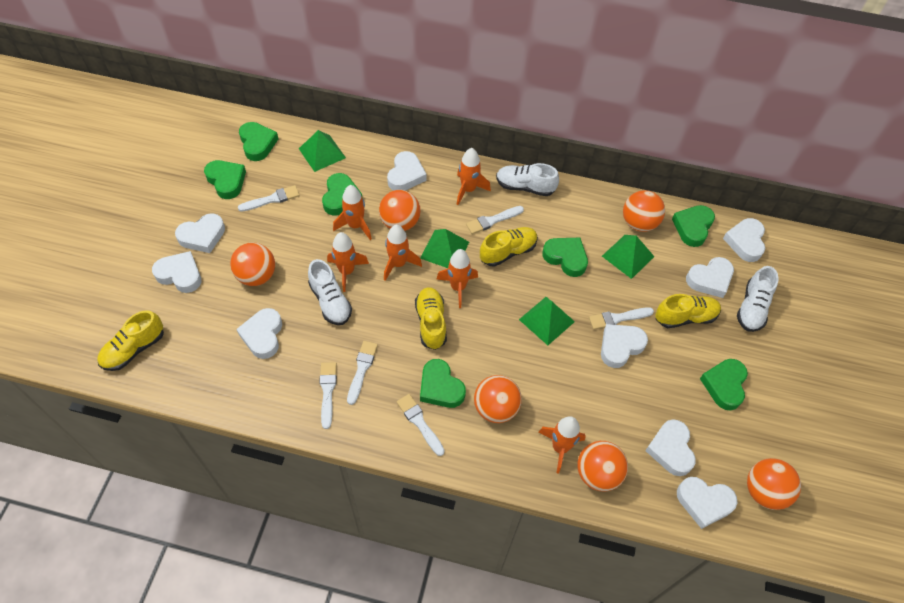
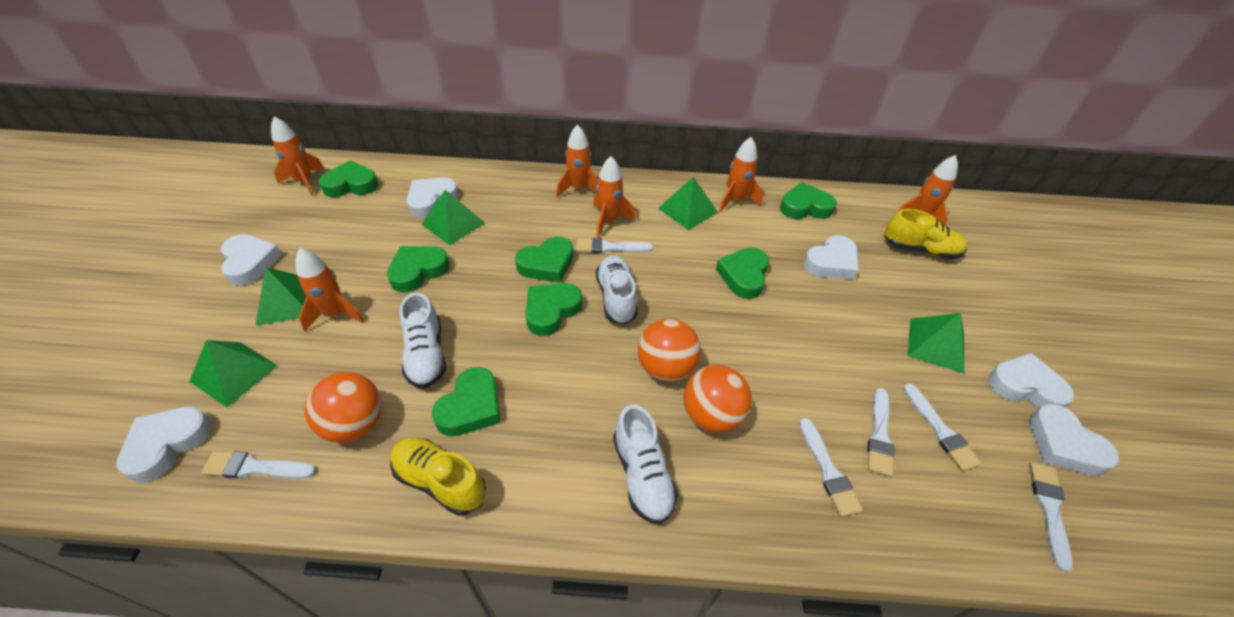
green pyramid: [299,130,346,172] [420,229,469,268] [519,297,575,345] [602,235,654,279] = 4 -> [189,340,278,407] [255,267,306,326] [421,190,485,245] [658,177,718,230] [907,313,964,374] = 5
orange ball: [230,243,275,286] [379,190,420,231] [474,375,522,423] [577,441,628,491] [623,190,665,232] [747,458,801,510] = 6 -> [304,372,382,443] [638,319,701,382] [683,365,752,433] = 3
white heart: [152,251,201,293] [175,213,225,253] [236,308,282,359] [387,151,427,191] [601,324,648,368] [645,419,696,476] [677,477,738,529] [686,257,734,298] [723,218,765,262] = 9 -> [116,407,212,483] [221,234,282,286] [407,177,459,218] [804,235,859,280] [988,353,1074,408] [1029,404,1119,476] = 6
yellow shoe: [97,310,164,371] [415,287,447,350] [480,227,538,267] [655,294,721,328] = 4 -> [390,438,486,516] [884,209,968,259] = 2

